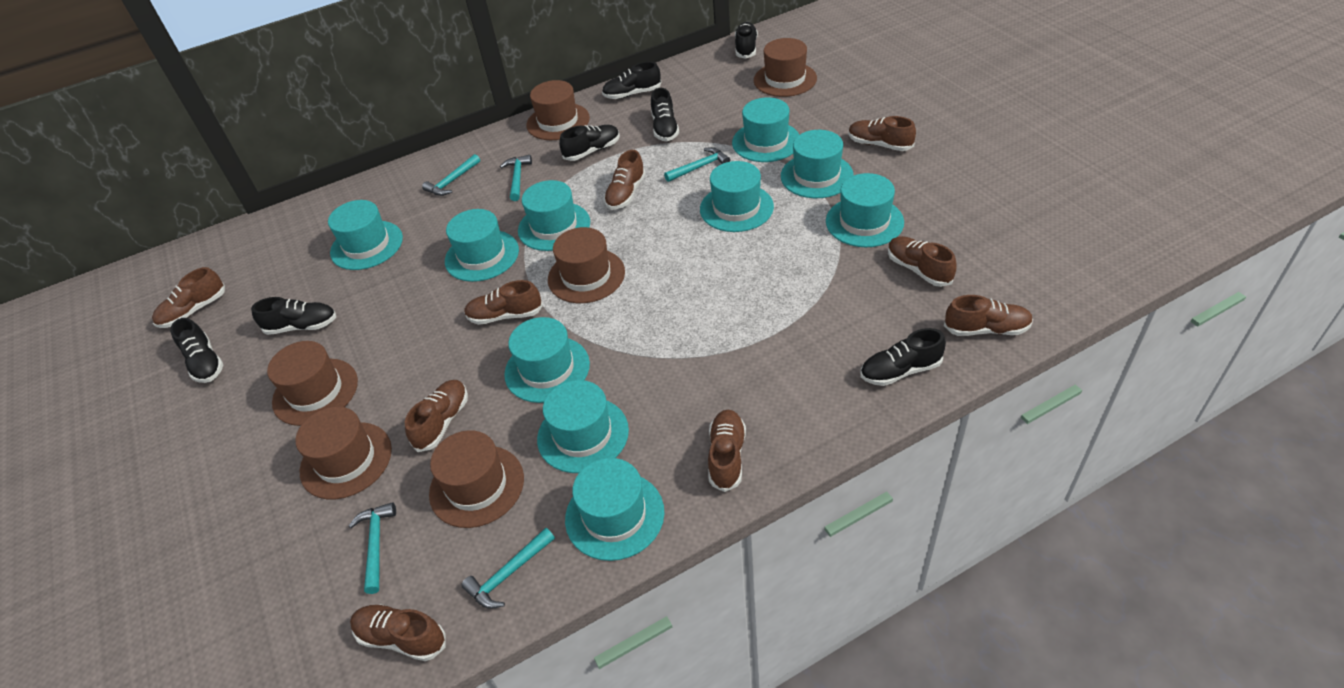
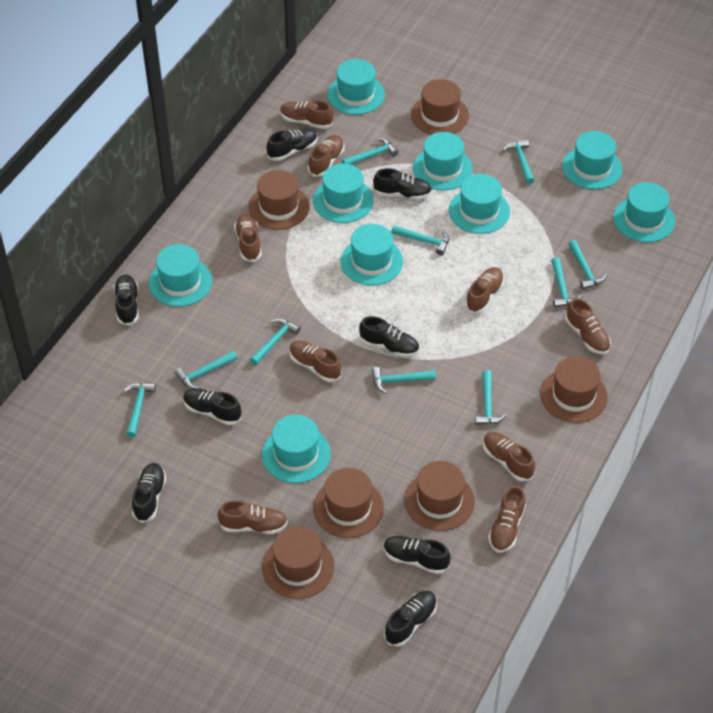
black shoe: [170,318,223,383] [251,297,336,335] [559,125,620,161] [602,62,661,99] [651,88,679,141] [735,22,758,59] [861,328,946,386] = 7 -> [113,275,139,326] [132,463,166,523] [183,388,241,425] [267,128,318,161] [359,316,419,357] [373,168,432,200] [384,536,451,574] [384,591,437,647] = 8
turquoise hammer: [349,502,396,594] [422,154,480,196] [461,528,555,609] [500,155,532,201] [664,147,730,182] = 5 -> [123,383,156,437] [175,351,238,389] [250,318,301,365] [342,138,398,165] [372,367,436,394] [391,225,449,255] [475,370,507,425] [503,139,534,184] [551,257,582,308] [568,240,607,290] = 10
turquoise hat: [328,200,403,270] [445,209,519,282] [504,317,590,403] [518,180,590,251] [537,380,629,473] [565,458,664,561] [700,161,774,232] [732,97,799,162] [781,130,854,198] [826,173,904,247] = 10 -> [149,244,212,307] [262,415,331,483] [313,164,374,223] [327,59,385,115] [340,224,403,285] [413,132,473,190] [449,174,510,234] [562,131,622,189] [613,182,675,242] = 9

